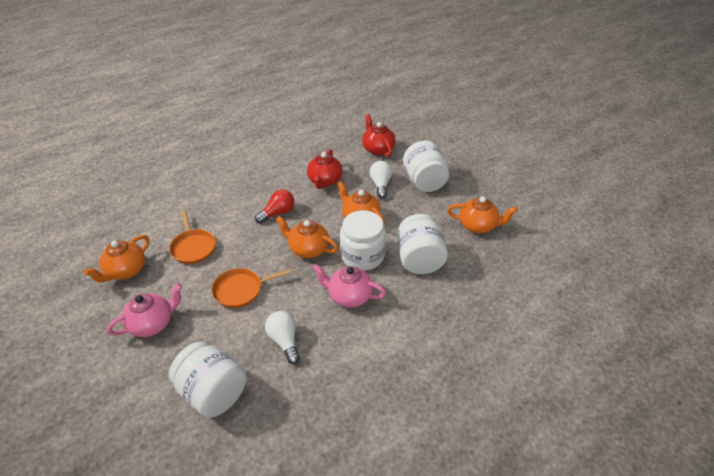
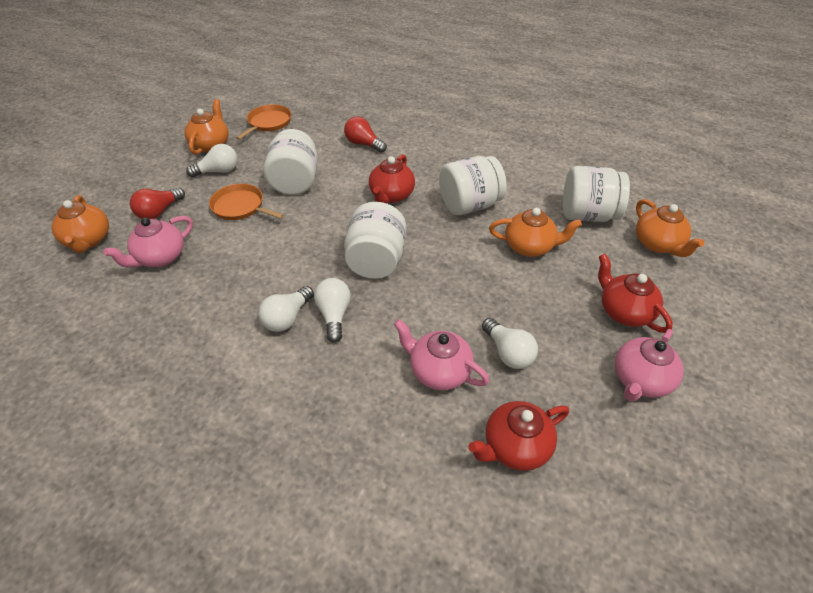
pink teapot: [107,283,182,337] [312,264,386,308] = 2 -> [104,216,193,267] [394,319,489,390] [615,329,684,402] = 3
red light bulb: [255,190,294,224] = 1 -> [130,188,185,219] [344,116,387,153] = 2
red teapot: [307,149,343,189] [362,114,396,157] = 2 -> [369,154,415,203] [468,401,569,471] [598,254,673,333] = 3
white light bulb: [265,311,300,364] [369,161,392,198] = 2 -> [186,144,238,177] [258,286,314,332] [314,278,351,343] [482,318,538,369] = 4

